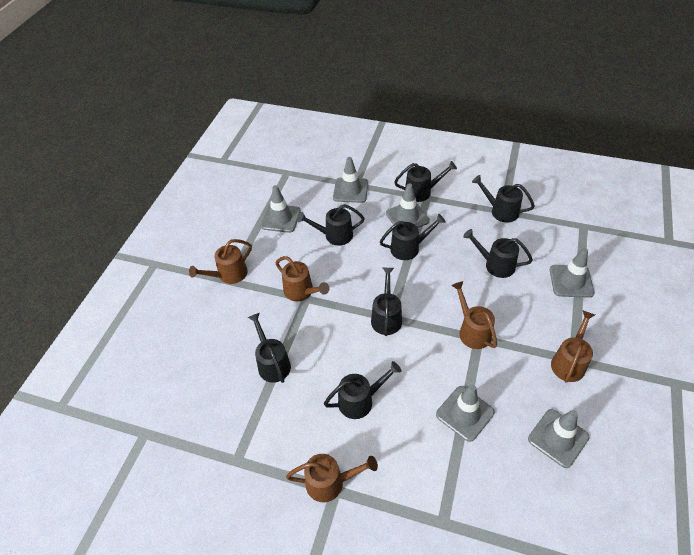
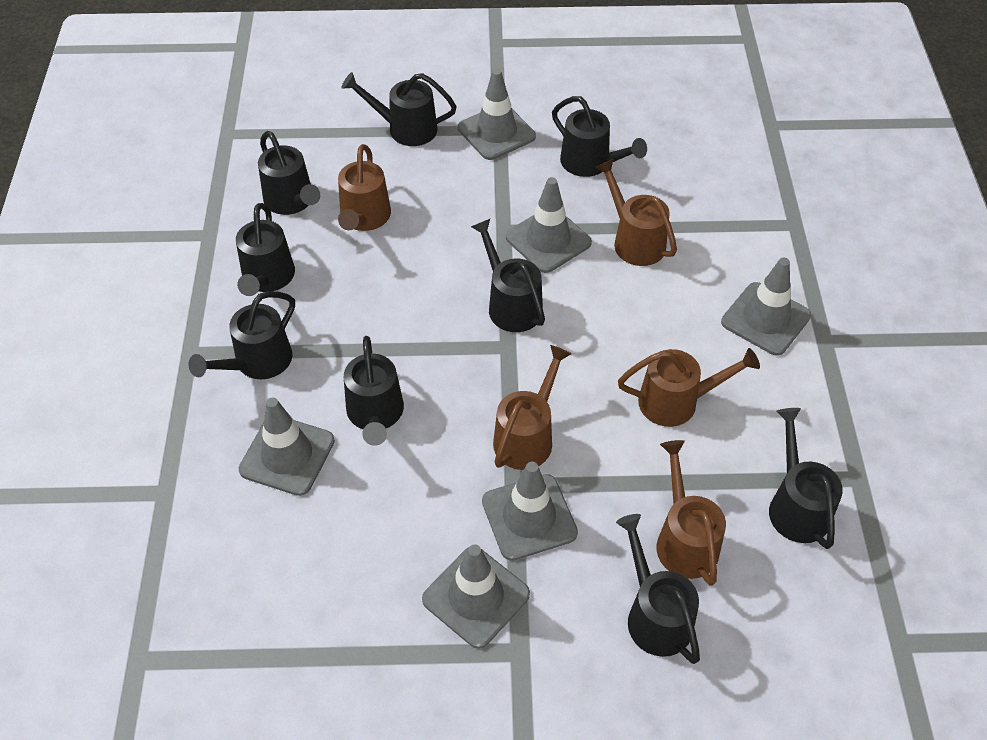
black watering can: [248,313,291,383] [297,204,365,245] [324,361,402,419] [371,268,402,336] [380,214,446,260] [394,161,457,202] [463,229,533,278] [472,175,535,223] = 8 -> [188,291,295,379] [236,203,295,296] [258,131,320,215] [342,72,457,146] [344,336,404,446] [471,219,545,332] [552,96,647,177] [616,514,700,664] [769,408,843,549] = 9

